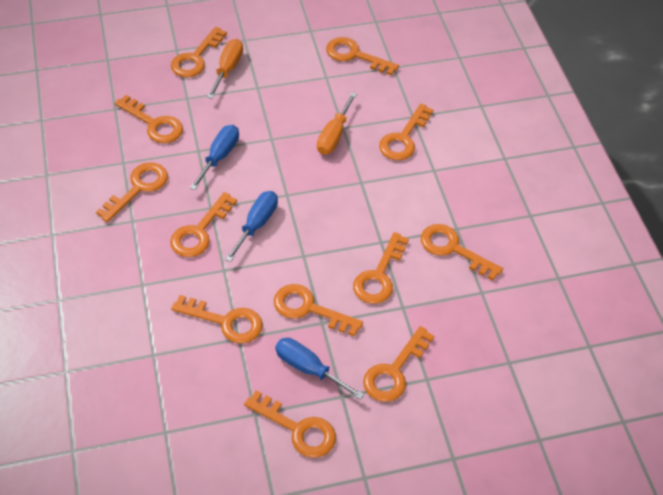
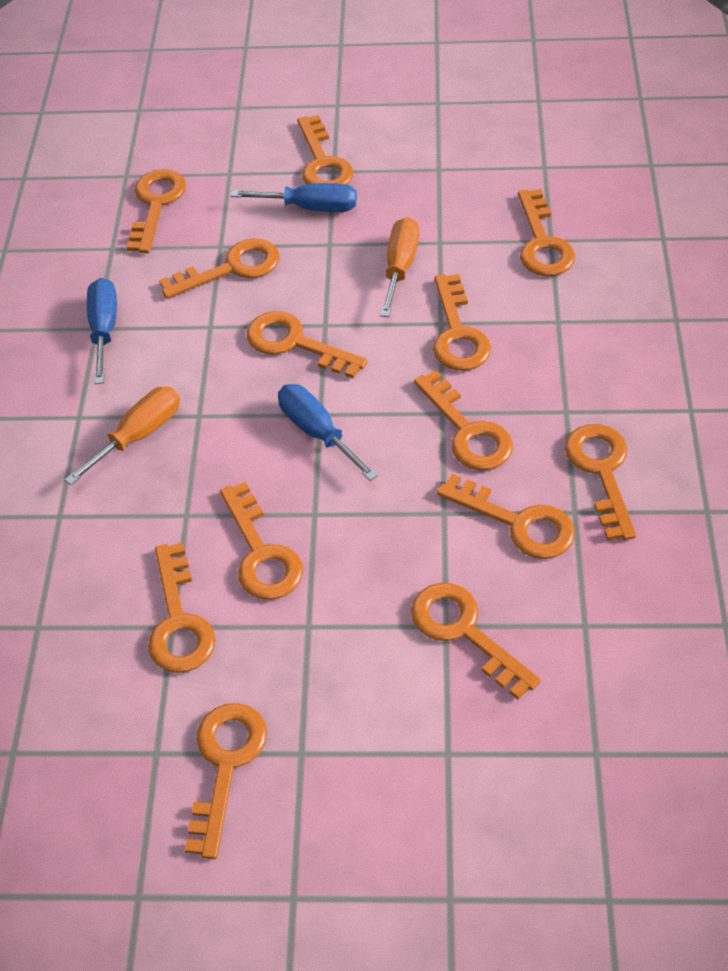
orange key: [96,162,168,222] [115,95,183,143] [170,192,237,257] [171,27,227,77] [171,295,263,343] [244,390,336,458] [274,284,363,337] [326,37,399,76] [353,232,409,304] [363,326,434,402] [379,104,433,160] [421,224,503,280] = 12 -> [127,169,186,253] [148,543,216,673] [159,238,280,299] [185,703,267,859] [220,482,303,600] [247,311,368,379] [297,115,353,185] [411,583,541,699] [414,370,513,471] [433,274,491,371] [437,474,575,559] [518,189,575,276] [565,424,636,540] = 13

